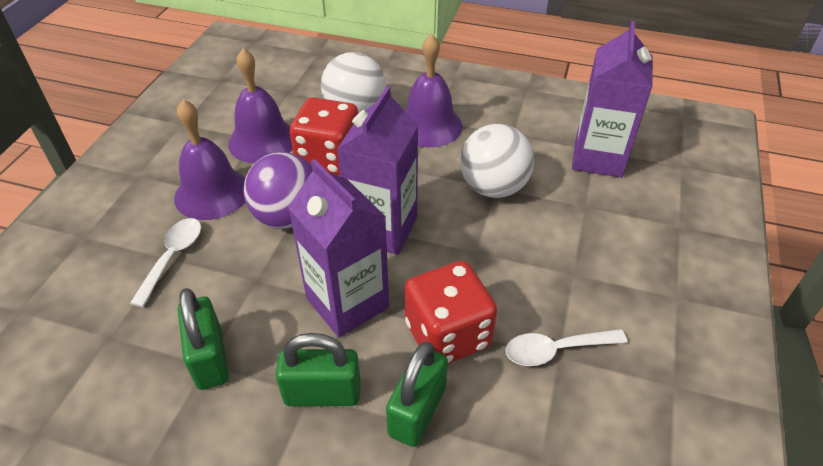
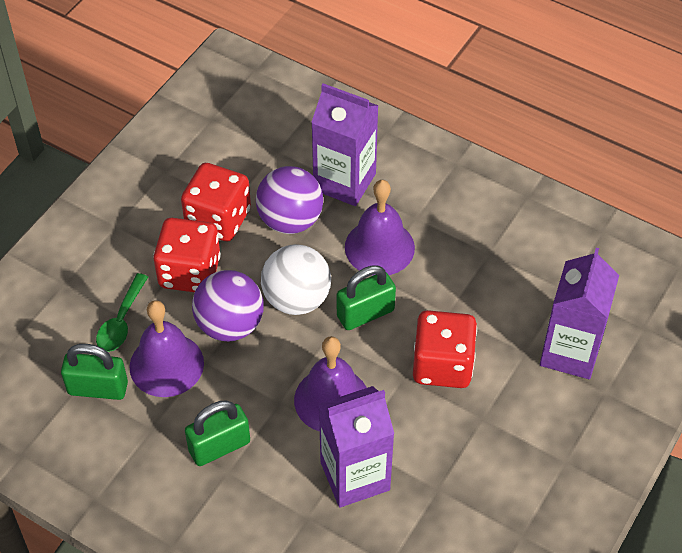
green spoon: none = 0 -> [96,273,148,352] = 1
purple ball: [243,152,313,229] = 1 -> [192,270,263,342] [256,166,323,234] = 2
red dice: [290,97,358,176] [405,261,497,364] = 2 -> [153,218,221,292] [181,163,251,241] [413,310,477,388] = 3
white ball: [321,52,386,113] [460,124,534,198] = 2 -> [261,244,331,315] = 1
white spoon: [130,218,201,307] [506,329,627,366] = 2 -> none = 0

